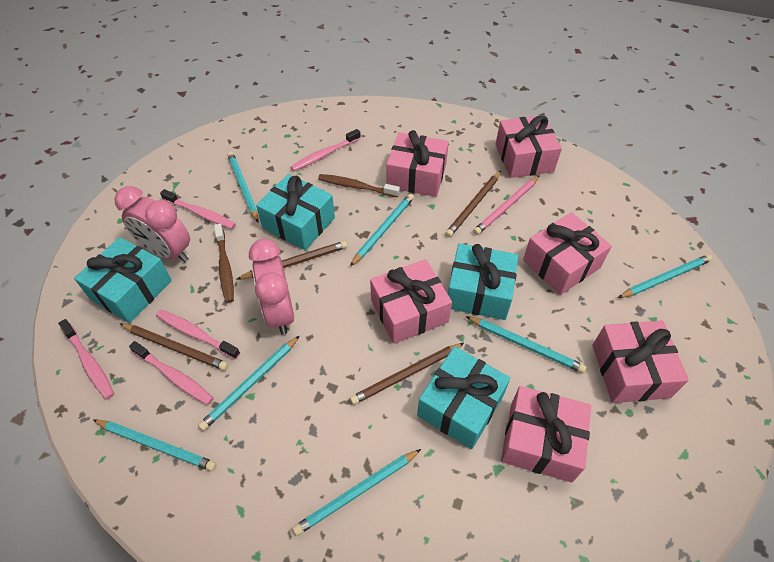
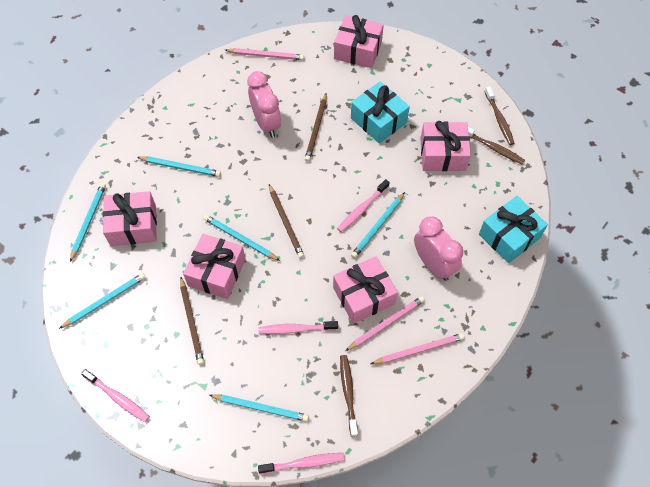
brown pencil: [120,324,228,371] [237,241,348,279] [350,343,464,405] [445,171,501,237] = 4 -> [180,277,204,365] [269,184,304,258] [305,93,327,162] = 3
brown toothbrush: [214,224,234,303] [318,174,400,198] = 2 -> [340,355,358,437] [468,127,525,164] [485,87,515,145] = 3
pink gift: [370,259,452,344] [387,130,449,197] [495,115,562,178] [501,386,591,482] [523,212,612,295] [592,320,689,403] = 6 -> [103,191,157,246] [183,234,246,299] [333,256,398,324] [334,15,384,68] [420,121,471,171] = 5
pink pencil: [473,176,540,235] = 1 -> [225,48,304,60] [345,296,425,351] [371,333,465,364] = 3
pink toothbrush: [58,319,114,399] [129,341,214,405] [156,310,240,359] [160,189,236,229] [291,129,361,171] = 5 -> [81,369,150,422] [258,321,338,334] [258,453,345,474] [337,179,390,232] = 4
turquoise gift: [74,237,172,323] [256,174,335,250] [417,346,510,449] [448,243,518,320] = 4 -> [351,82,410,144] [479,196,548,263] = 2
turquoise pencil: [93,420,217,471] [198,336,300,431] [227,152,259,222] [293,449,421,536] [350,194,414,266] [466,316,587,373] [618,254,713,298] = 7 -> [59,273,146,329] [70,183,106,262] [137,156,221,177] [203,215,280,261] [209,394,309,422] [351,192,405,258] = 6

